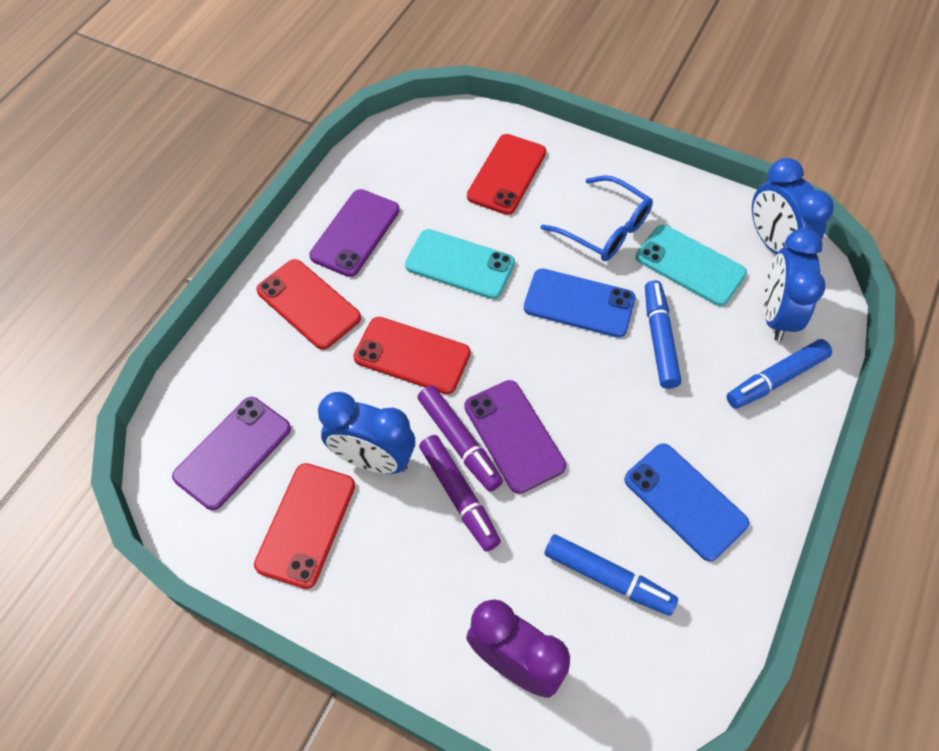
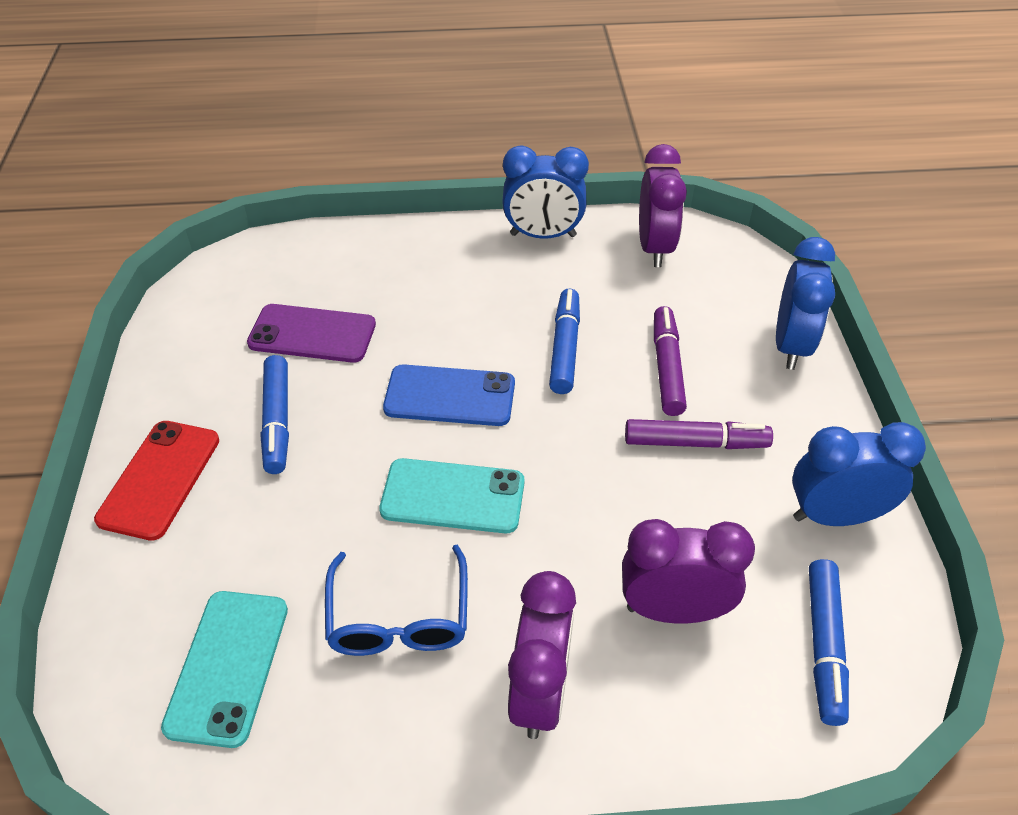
blue phone: [524,268,636,338] [624,443,749,562] = 2 -> [383,364,515,426] = 1
purple clock: [466,599,570,698] = 1 -> [508,571,576,739] [622,519,755,624] [639,144,687,267] = 3
purple phone: [172,397,291,510] [309,189,400,277] [464,380,566,494] = 3 -> [247,304,376,363] = 1
red phone: [254,463,355,589] [256,259,361,350] [353,317,471,394] [467,134,546,215] = 4 -> [94,421,219,541] = 1

